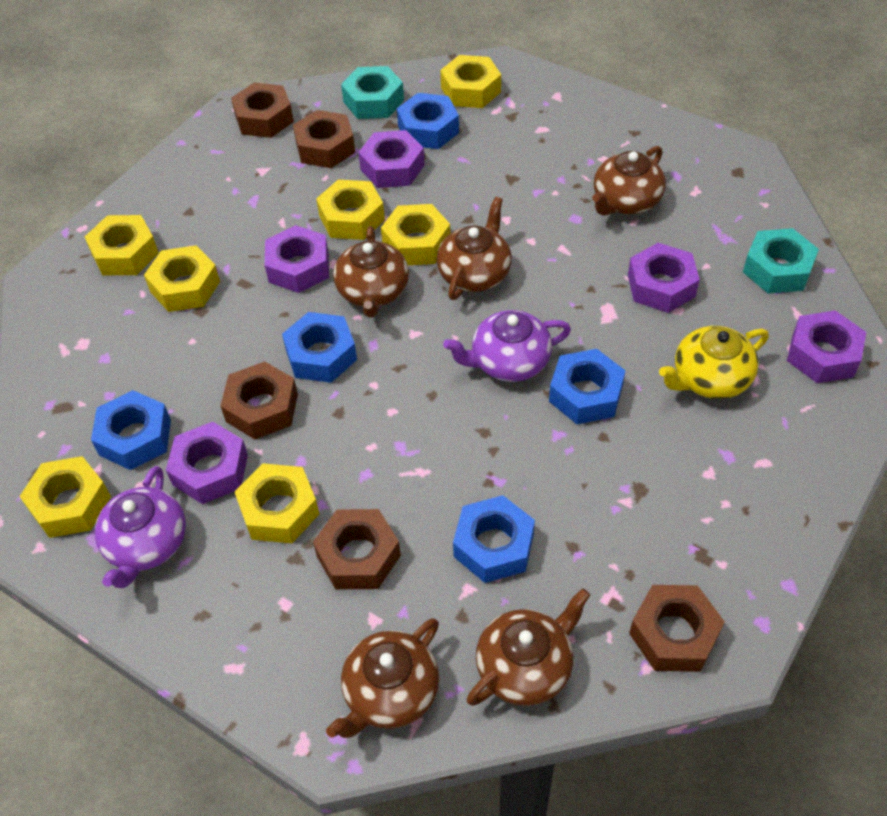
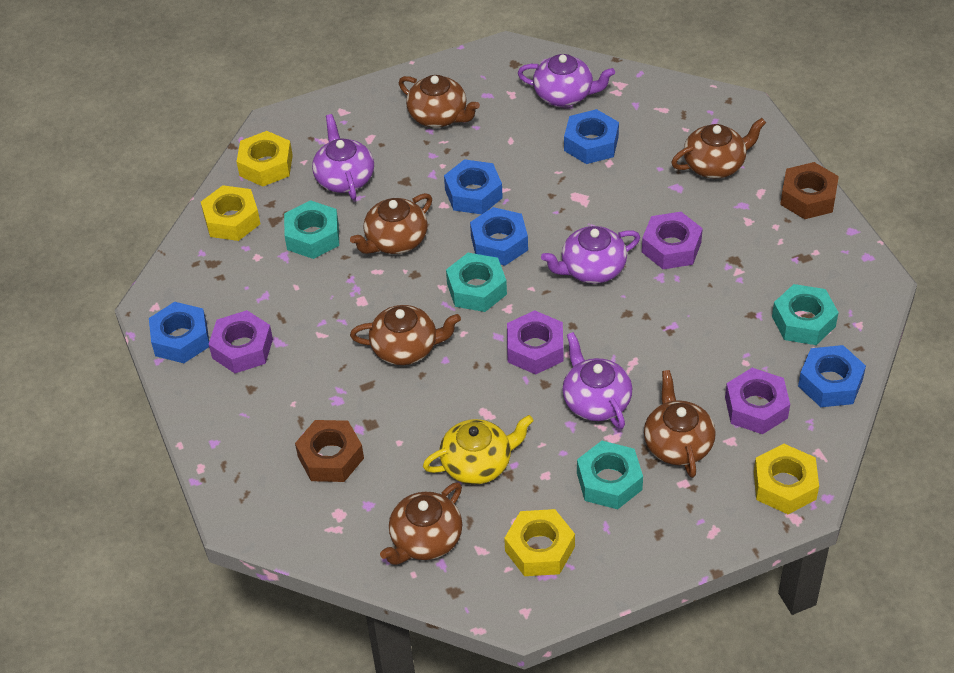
brown nut: [220,361,298,439] [231,83,294,138] [293,110,355,168] [313,509,401,589] [629,585,725,672] = 5 -> [295,420,364,482] [780,162,839,219] = 2
brown teapot: [326,618,439,738] [333,226,409,318] [437,197,512,300] [467,588,590,706] [592,146,666,216] = 5 -> [350,193,432,254] [350,305,461,365] [380,482,463,565] [399,75,480,127] [644,370,716,478] [671,118,766,178] = 6
purple nut: [166,422,248,504] [265,225,329,293] [358,130,425,188] [628,243,700,313] [787,310,866,383] = 5 -> [209,310,273,373] [507,310,563,375] [642,212,703,269] [725,368,790,434] = 4
purple teapot: [95,466,186,588] [443,310,571,382] = 2 -> [312,114,374,200] [518,54,615,106] [541,226,640,284] [562,332,632,429] = 4
turquoise nut: [341,66,404,119] [743,228,819,294] = 2 -> [284,200,339,259] [446,253,507,312] [577,441,643,509] [772,284,839,345] = 4
yellow nut: [19,456,111,538] [85,215,159,276] [144,246,220,312] [235,463,319,543] [316,180,385,240] [381,204,451,265] [440,55,501,108] = 7 -> [201,185,260,241] [236,131,293,187] [504,509,575,576] [754,444,819,514] = 4

